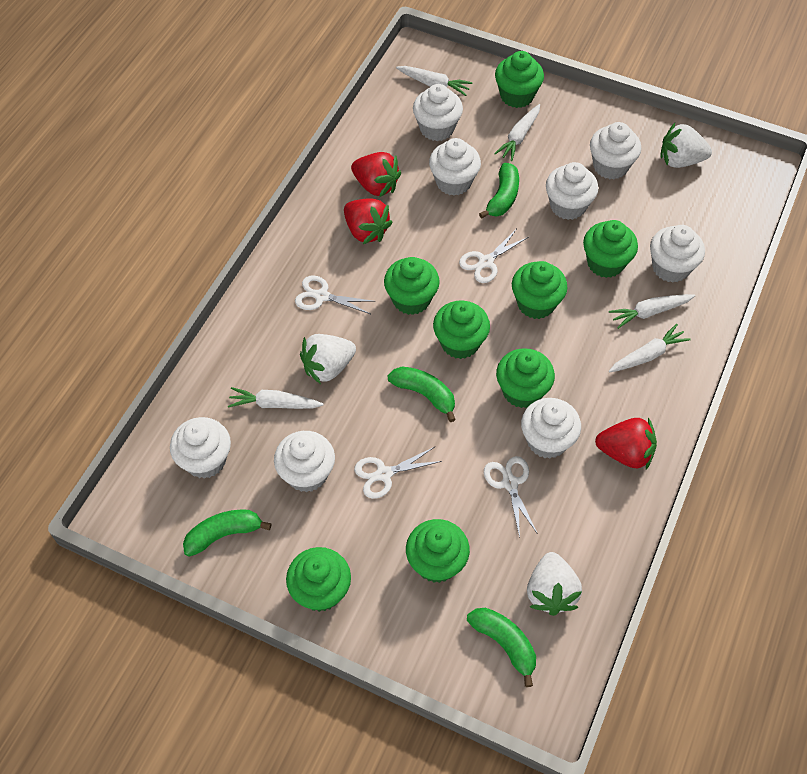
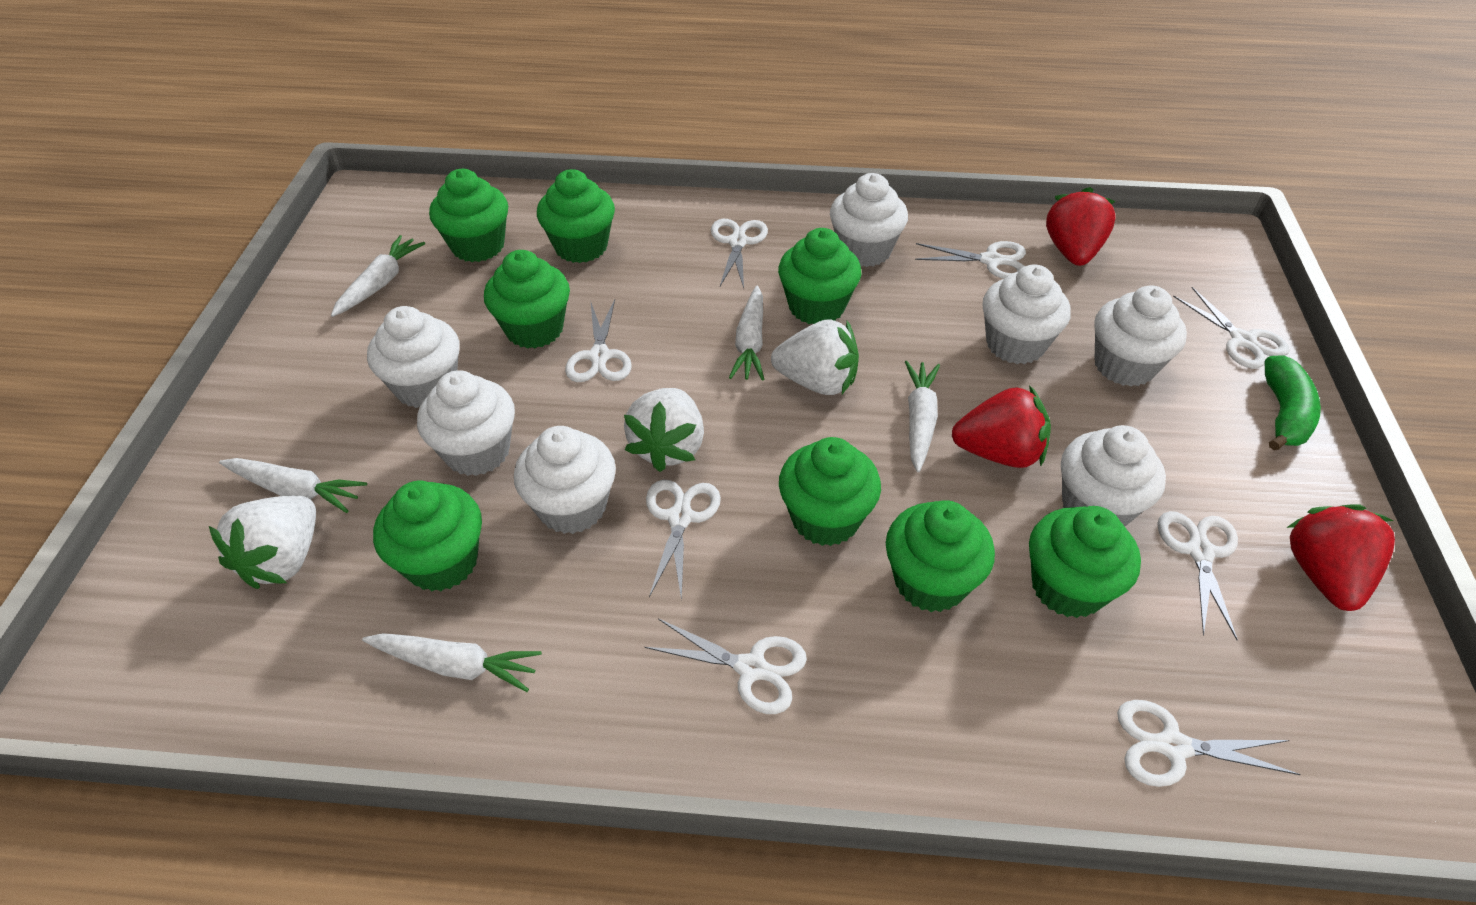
green banana: [183,510,272,557] [388,367,456,422] [467,608,536,687] [479,163,519,219] = 4 -> [1265,355,1321,451] = 1
white cupcake: [170,417,231,479] [274,431,335,492] [413,84,463,141] [429,138,481,196] [521,398,581,459] [546,162,598,220] [590,122,641,179] [650,225,705,283] = 8 -> [367,306,459,408] [417,370,515,476] [514,426,616,534] [830,173,908,267] [982,265,1071,364] [1061,425,1166,526] [1094,285,1187,387] = 7
white scissors: [295,276,376,314] [354,447,442,499] [459,230,529,283] [484,456,538,538] = 4 -> [565,299,632,382] [645,618,807,714] [646,480,721,601] [711,219,768,288] [915,241,1026,279] [1117,700,1301,787] [1157,511,1238,640] [1173,287,1290,369] = 8

